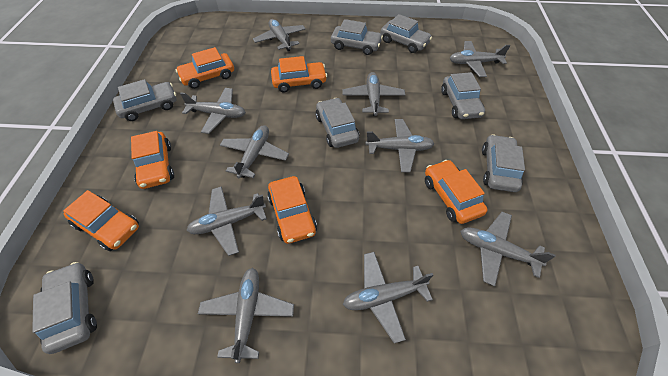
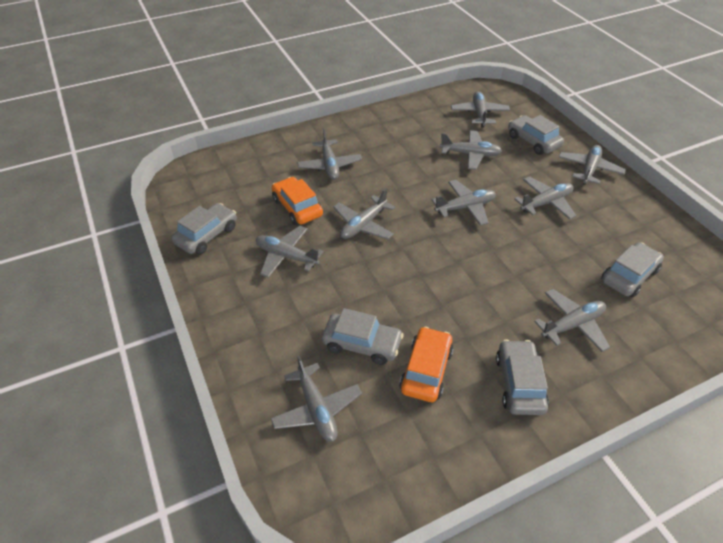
grey car: [32,262,97,354] [113,79,176,121] [316,98,359,148] [331,19,383,55] [380,14,432,53] [441,72,485,119] [482,134,525,192] = 7 -> [171,203,237,255] [322,308,404,365] [496,339,549,415] [508,115,564,155] [601,242,664,298] = 5
orange car: [63,190,139,251] [131,131,174,189] [176,47,234,89] [267,176,317,244] [271,56,327,92] [425,160,488,224] = 6 -> [272,177,323,225] [399,326,454,402] = 2

